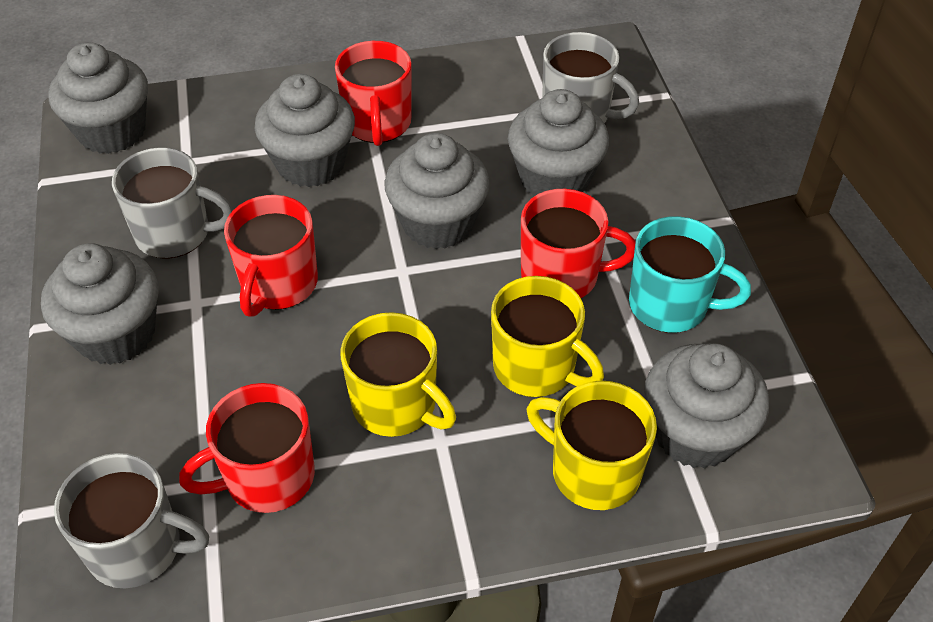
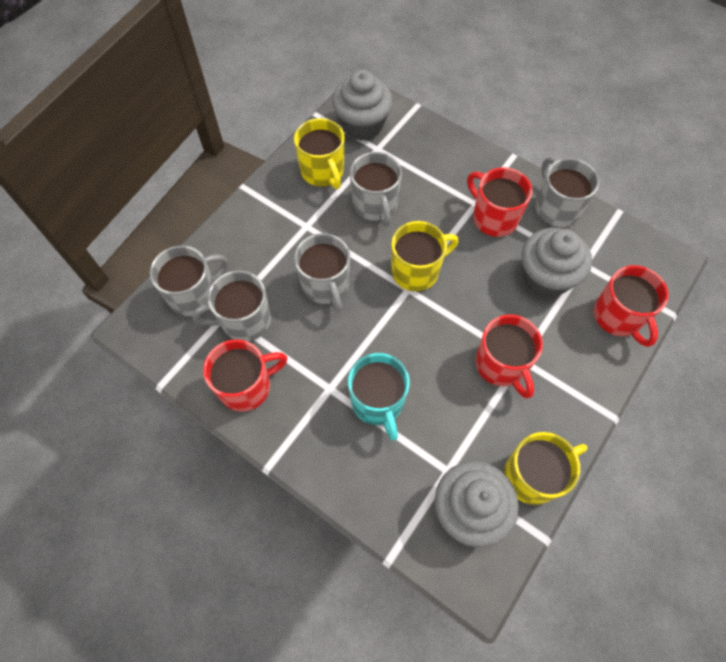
grey cupcake: [41,243,159,365] [49,42,148,154] [255,74,355,187] [384,133,490,249] [508,89,609,197] [644,343,769,468] = 6 -> [332,70,393,141] [435,461,519,547] [522,228,592,298] = 3
grey mug: [54,453,209,589] [112,147,233,258] [542,32,639,123] = 3 -> [150,245,228,316] [192,270,271,341] [294,233,350,312] [350,152,402,226] [536,157,599,227] = 5

